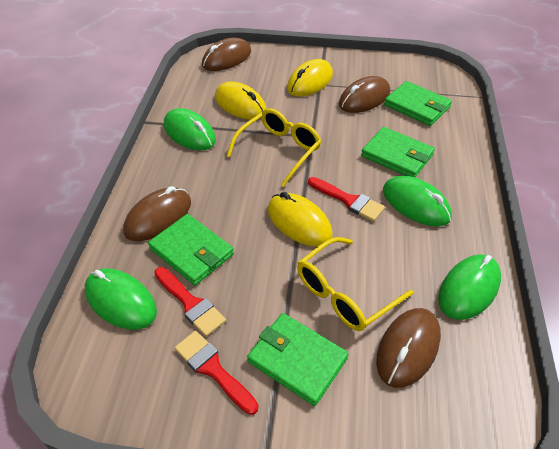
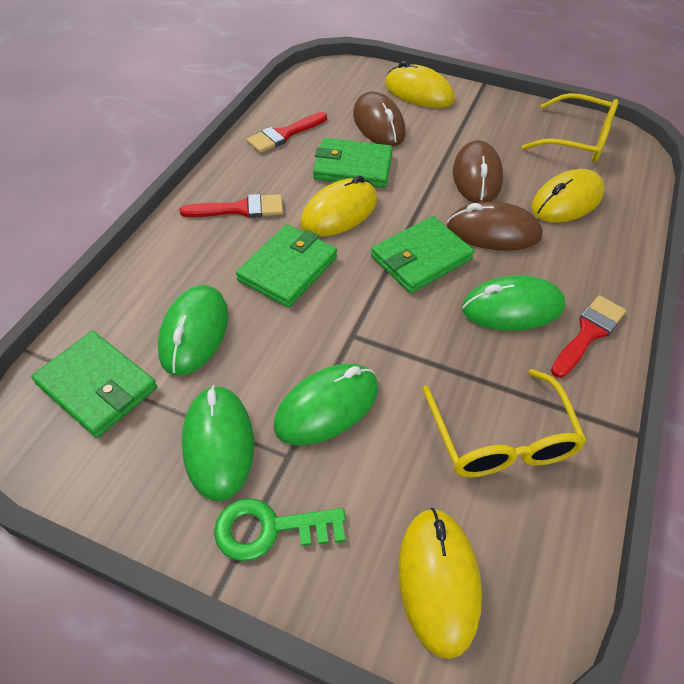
brown mouse: [123,186,191,241] [202,37,251,71] [339,76,390,113] [376,308,441,388] = 4 -> [353,92,405,147] [447,201,543,251] [453,140,503,203] = 3
green key: none = 0 -> [214,498,346,561] = 1
yellow mouse: [215,81,266,120] [268,192,333,247] [287,59,333,97] = 3 -> [300,175,378,237] [385,61,455,108] [399,508,482,659] [531,169,605,223] = 4

